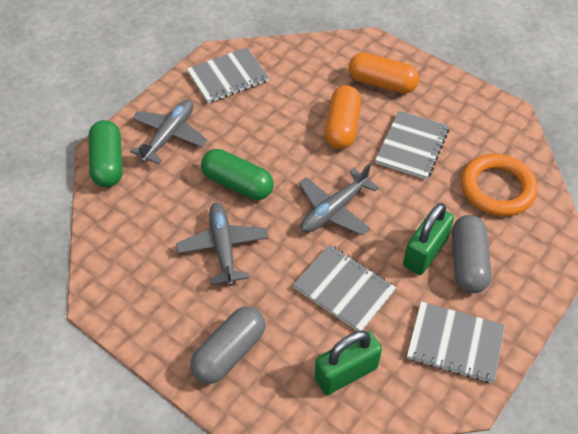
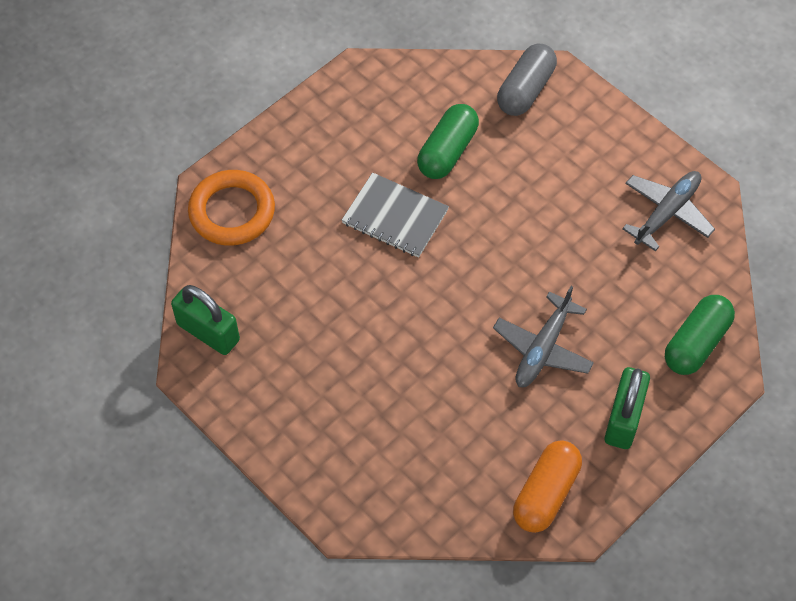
grey capsule: [190,307,265,384] [452,215,492,293] = 2 -> [497,43,557,116] = 1
grey notebook: [187,47,269,103] [293,245,396,331] [375,111,449,180] [407,302,505,383] = 4 -> [342,173,449,258] = 1
grey plane: [130,100,207,164] [176,203,269,286] [299,164,379,235] = 3 -> [493,286,594,387] [622,171,715,251] = 2
orange capsule: [325,86,361,149] [349,52,419,93] = 2 -> [513,441,582,533] = 1

